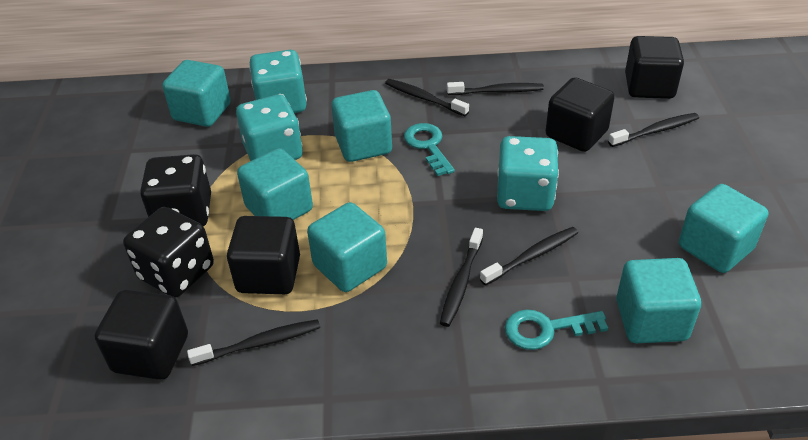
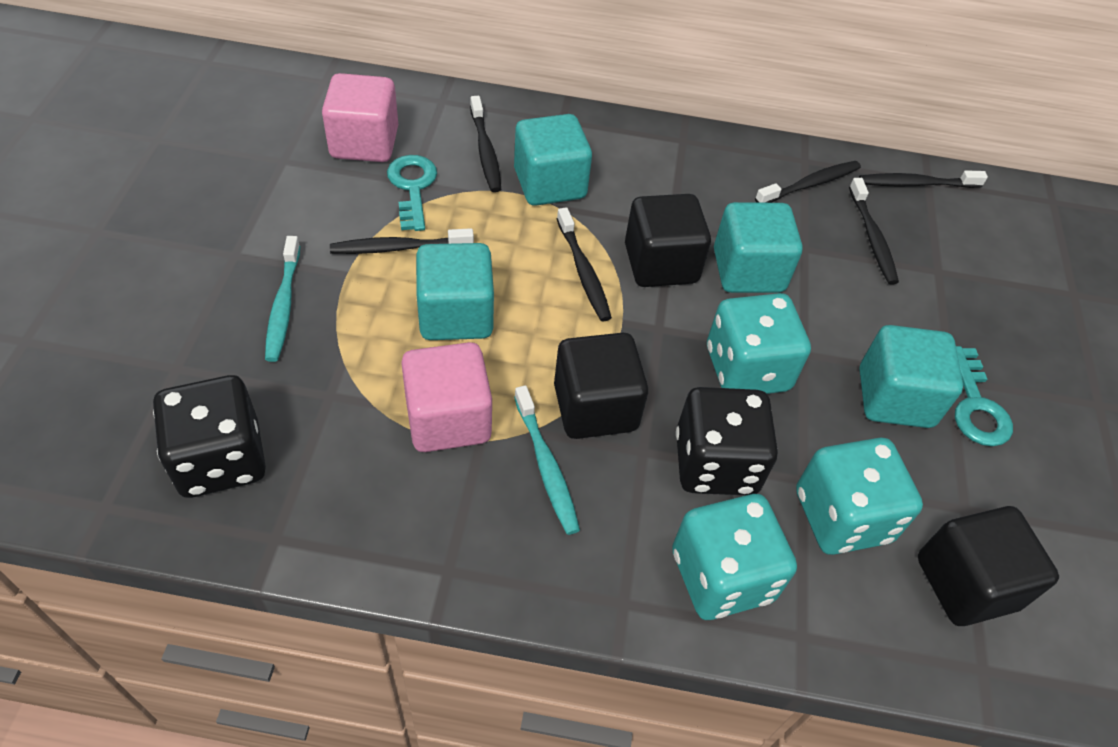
black cube: [95,290,188,380] [227,216,300,294] [546,77,615,152] [625,36,684,99] = 4 -> [554,333,648,439] [625,194,711,287] [918,506,1059,626] = 3
pink cube: none = 0 -> [322,73,398,162] [401,342,492,452] = 2
turquoise cube: [162,60,231,127] [237,148,313,220] [307,202,387,292] [331,90,392,162] [616,258,701,343] [679,184,768,273] = 6 -> [416,243,494,340] [514,114,592,206] [714,202,802,293] [859,325,963,428] = 4
turquoise toothbrush: none = 0 -> [265,236,300,362] [514,385,580,535] = 2

